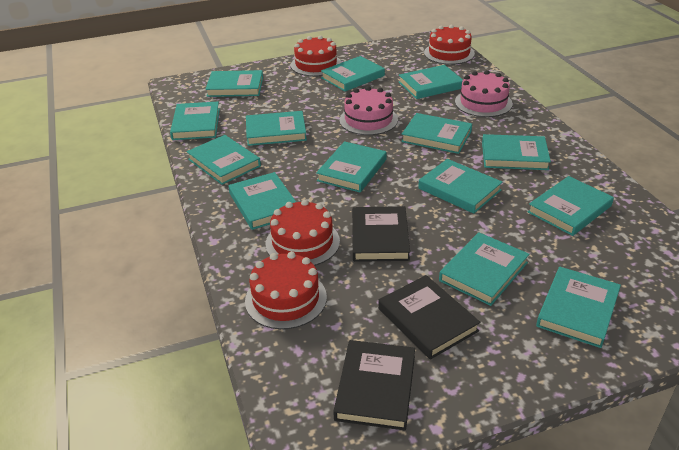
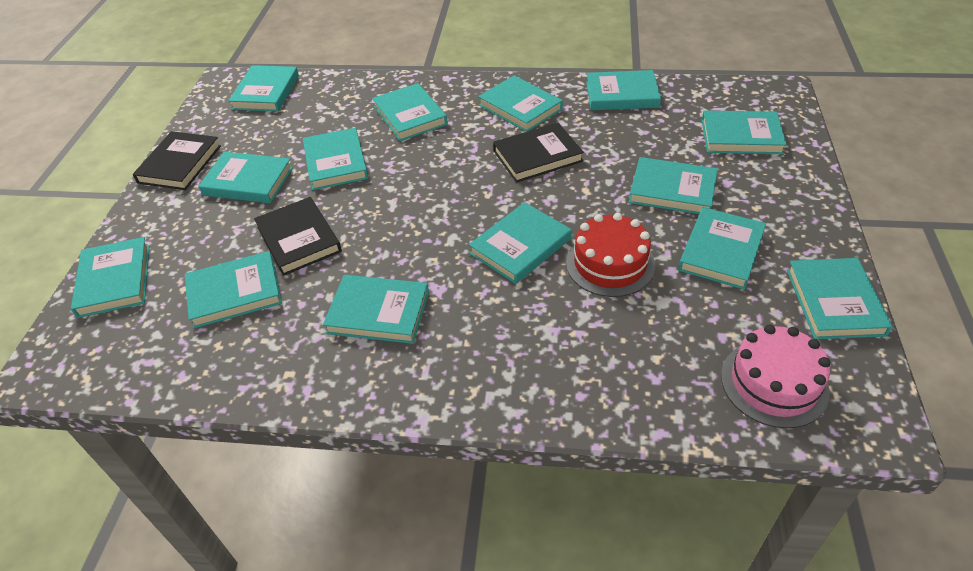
pink cake: [339,86,398,135] [455,70,513,117] = 2 -> [721,324,831,428] = 1
red cake: [245,252,327,329] [266,199,340,266] [291,35,341,76] [424,25,475,65] = 4 -> [566,213,655,297] = 1

